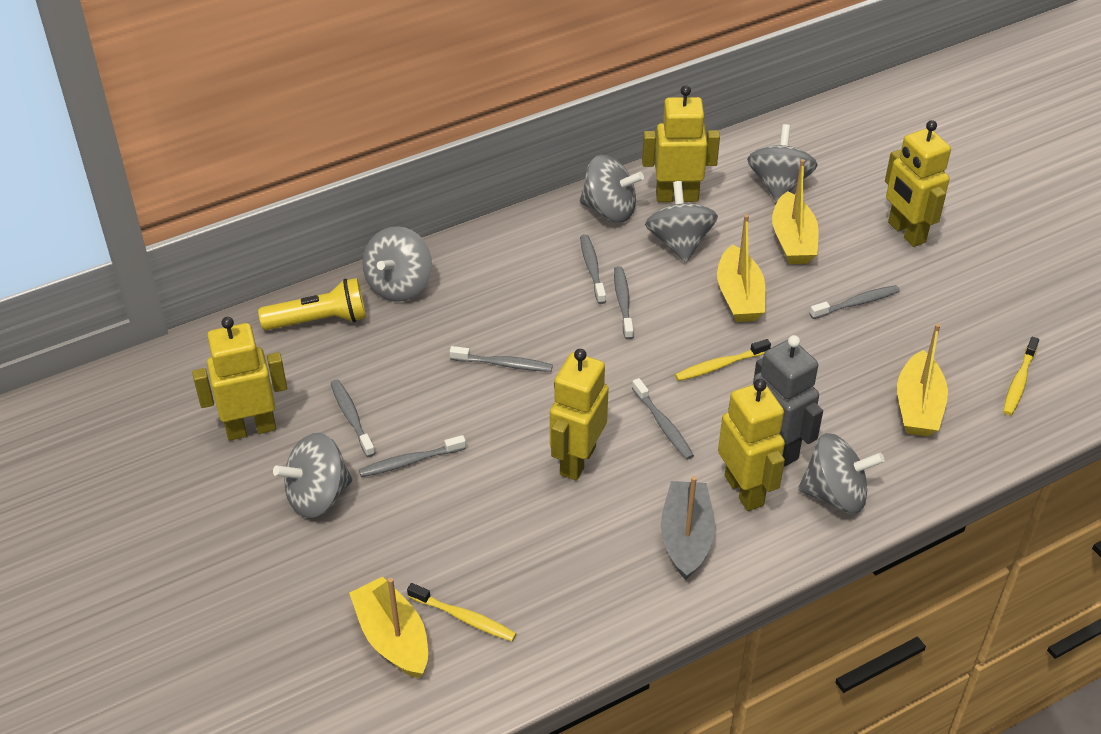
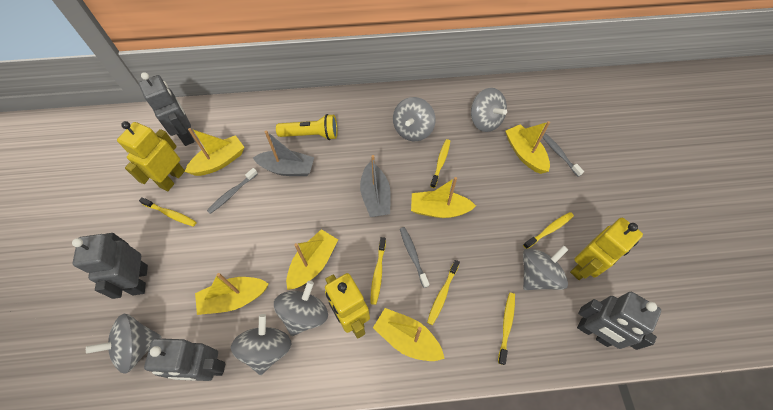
grey boat: [661,476,715,580] = 1 -> [253,131,314,176] [360,155,391,217] = 2
grey robot: [753,335,823,466] = 1 -> [72,233,148,299] [139,72,194,146] [144,338,225,381] [577,292,661,350] = 4
grey toothbrush: [331,380,375,457] [359,435,466,477] [450,346,553,372] [580,234,606,304] [614,266,634,340] [632,378,694,460] [810,285,900,319] = 7 -> [207,168,258,214] [400,227,429,288] [540,133,584,177] = 3
yellow boat: [349,576,428,679] [717,214,765,322] [772,159,818,264] [897,323,948,436] = 4 -> [185,128,244,176] [195,273,269,315] [286,229,338,290] [373,308,445,361] [411,177,476,218] [505,121,550,174] = 6
yellow robot: [192,317,287,441] [550,349,609,480] [642,85,720,202] [718,379,785,511] [885,120,951,247] = 5 -> [117,121,185,191] [325,273,370,339] [570,218,643,280] = 3
yellow toothbrush: [407,583,517,641] [675,339,771,381] [1003,337,1039,415] = 3 -> [139,197,197,227] [370,237,386,305] [427,260,460,325] [430,139,450,188] [498,293,515,365] [523,212,574,249] = 6

